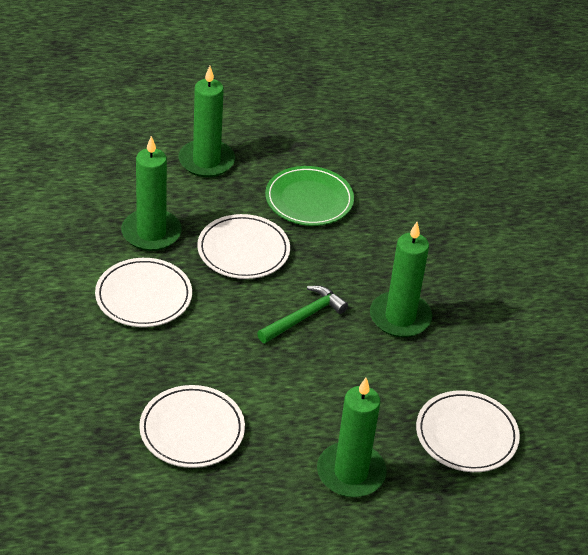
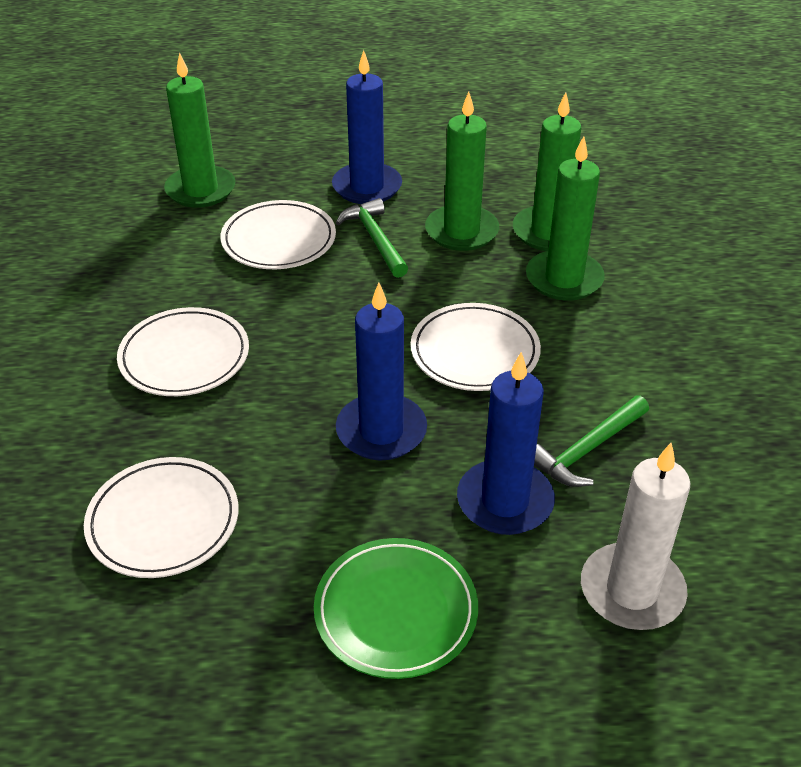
blue candle: none = 0 -> [332,50,402,204] [336,283,427,461] [457,352,555,535] = 3
green hammer: [257,285,348,343] = 1 -> [336,198,408,278] [534,396,649,487] = 2
white candle: none = 0 -> [581,443,691,630] = 1

